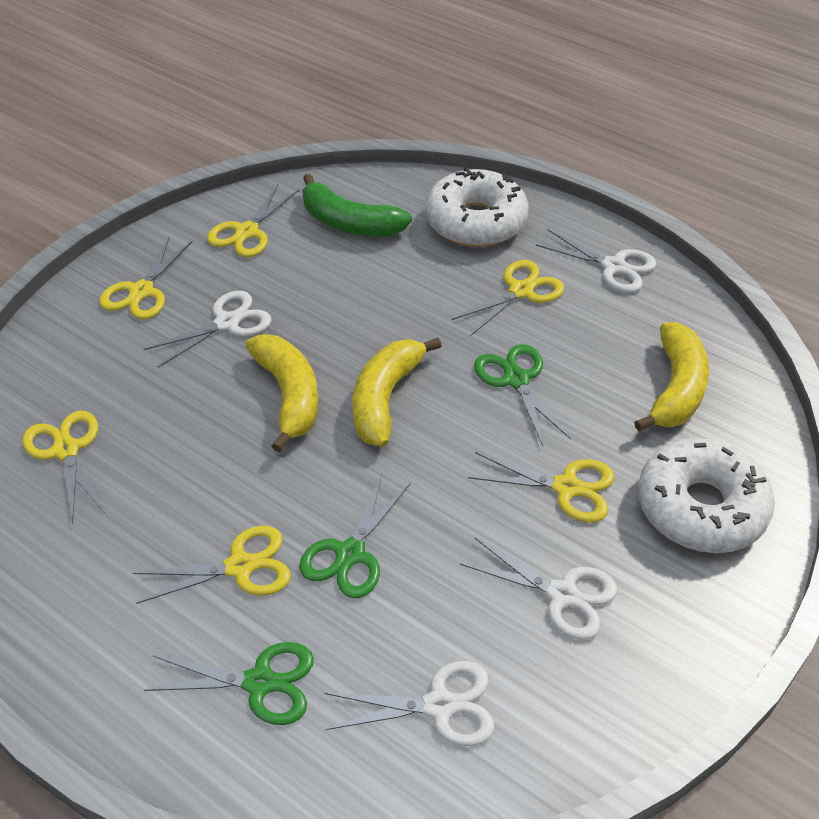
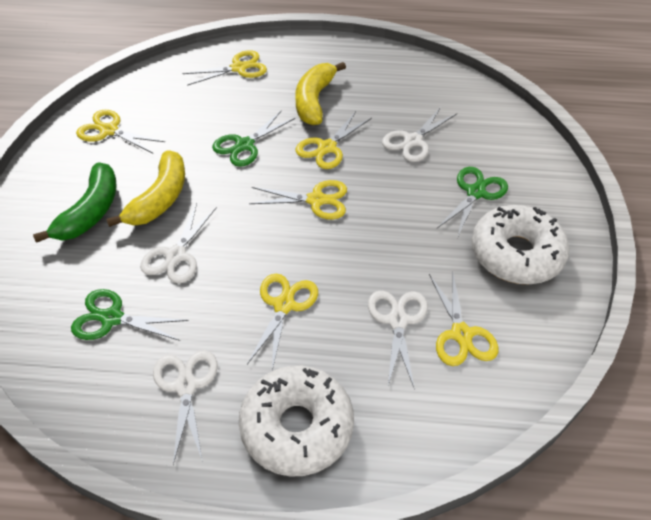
yellow banana: [245,334,318,452] [352,337,442,447] [634,322,709,431] = 3 -> [106,151,185,227] [295,62,346,125] = 2

